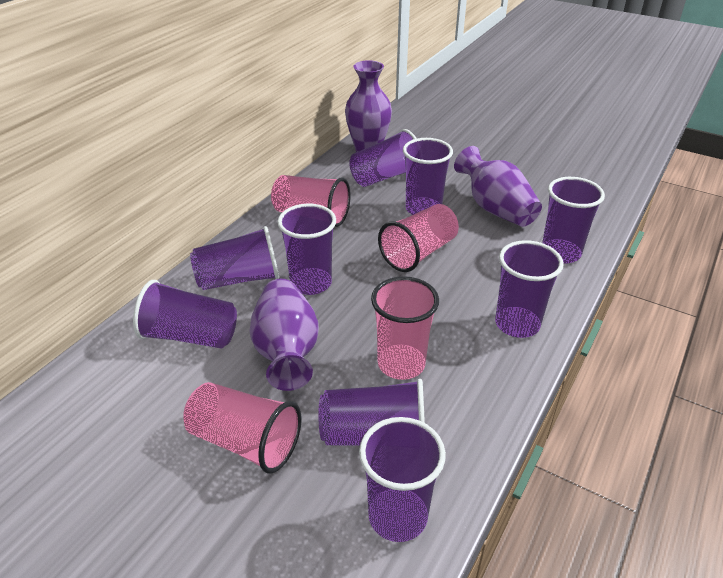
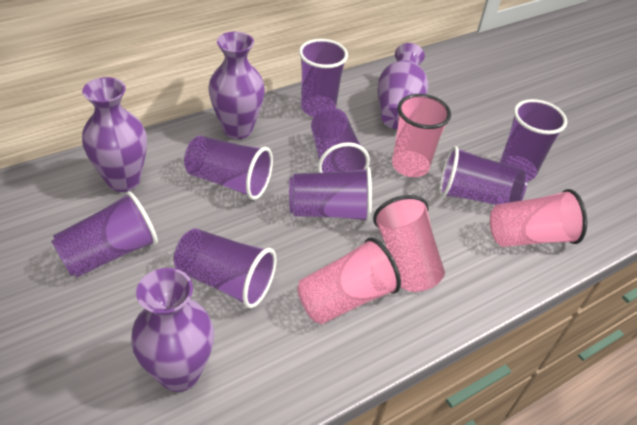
purple cup: [133,280,237,349] [190,226,279,290] [278,204,336,295] [318,379,425,446] [349,129,417,187] [359,417,446,542] [403,138,453,215] [495,240,564,338] [542,177,605,264] = 9 -> [51,191,158,278] [174,228,277,308] [184,136,273,200] [289,167,372,222] [299,39,348,117] [311,108,370,173] [439,146,528,205] [500,99,567,181] = 8
purple vase: [249,279,319,391] [345,60,392,152] [454,146,542,227] = 3 -> [82,77,147,192] [131,268,214,392] [208,32,265,139] [377,43,428,129] = 4

